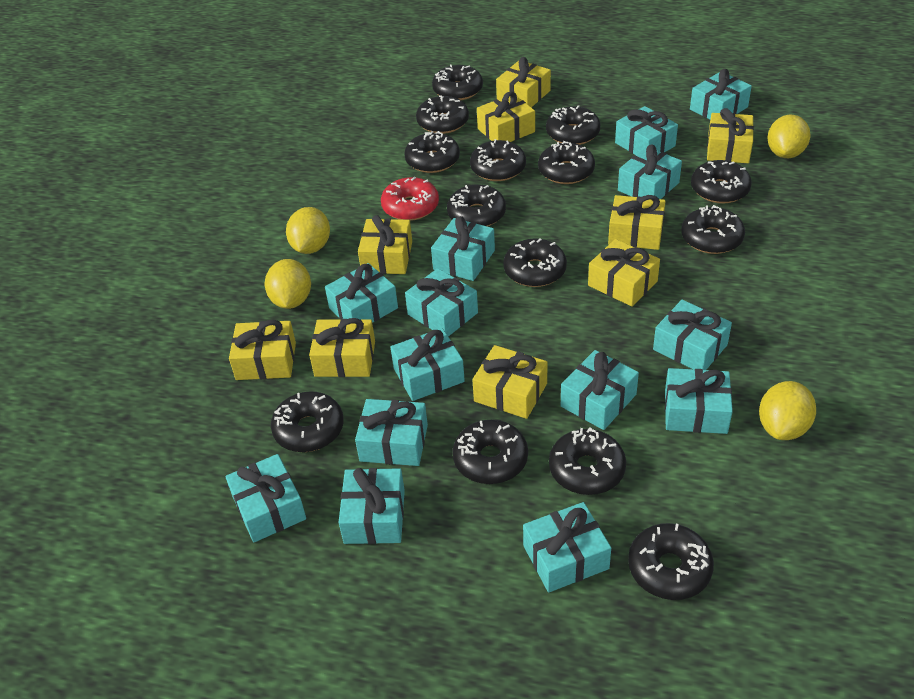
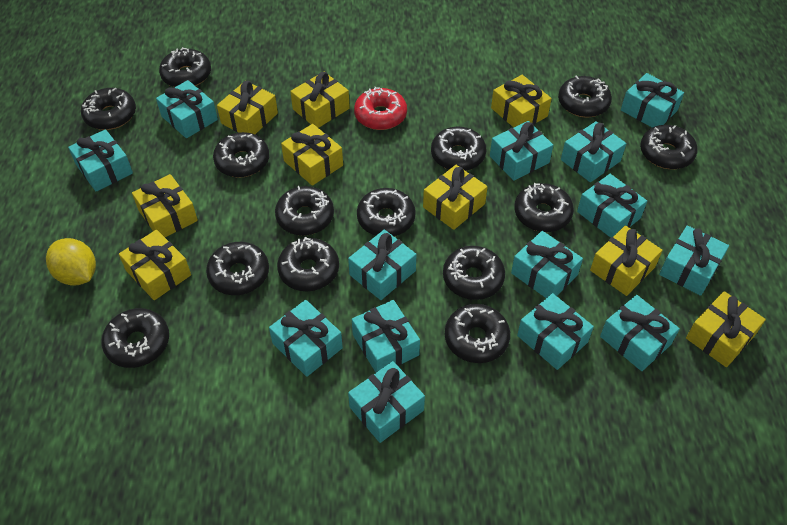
yellow lemon: [265,259,311,309] [286,207,330,254] [759,381,816,440] [767,115,811,158] = 4 -> [46,238,96,286] = 1

